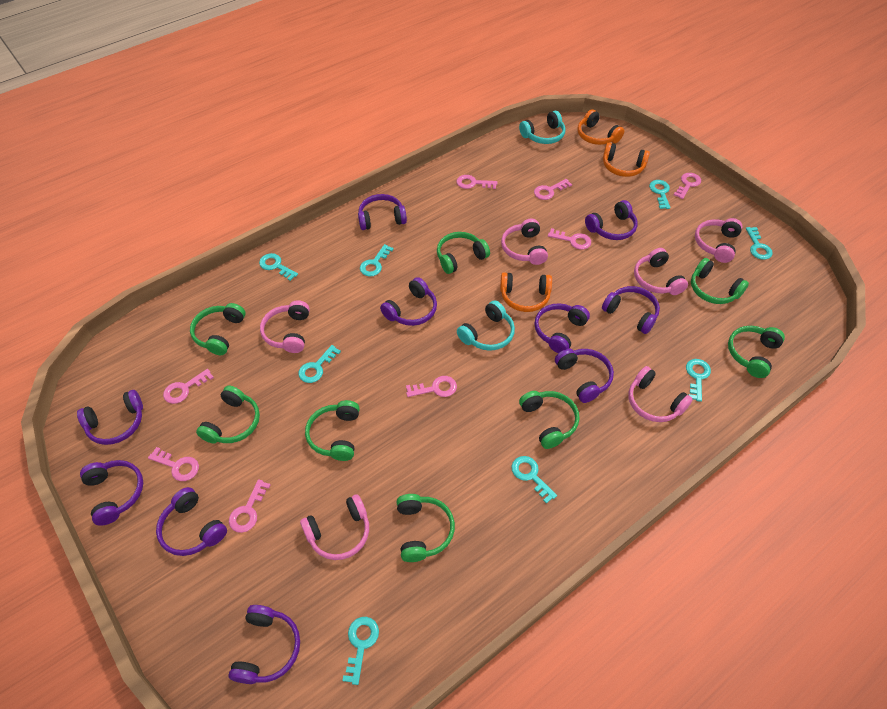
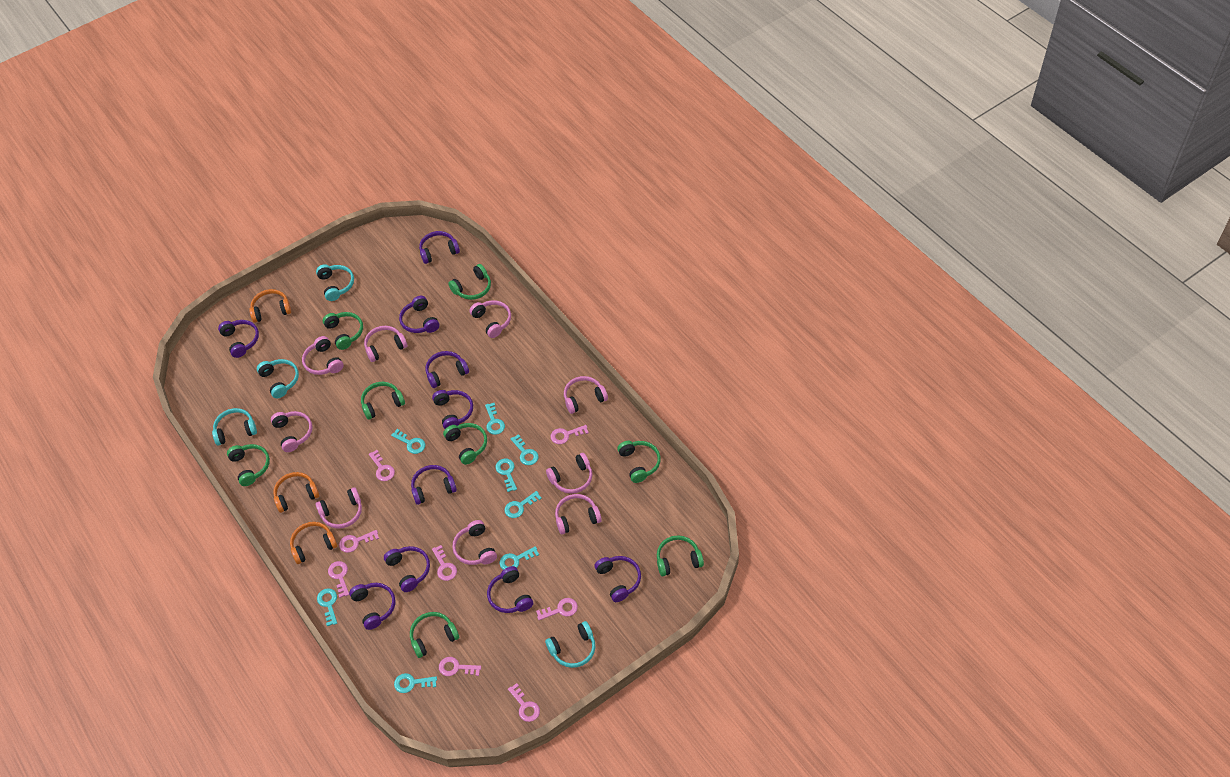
pink headphones: [260,300,310,353] [300,494,369,560] [501,218,548,265] [628,366,693,422] [634,248,688,295] [695,218,742,263] = 6 -> [271,411,313,452] [302,336,344,375] [315,487,362,529] [364,326,407,362] [452,520,497,565] [469,300,511,338] [546,453,592,494] [555,494,602,534] [564,376,608,414] = 9
turquoise headphones: [457,300,515,351] [519,111,566,144] = 2 -> [212,408,257,446] [257,359,299,398] [316,264,354,301] [545,621,595,668] = 4

